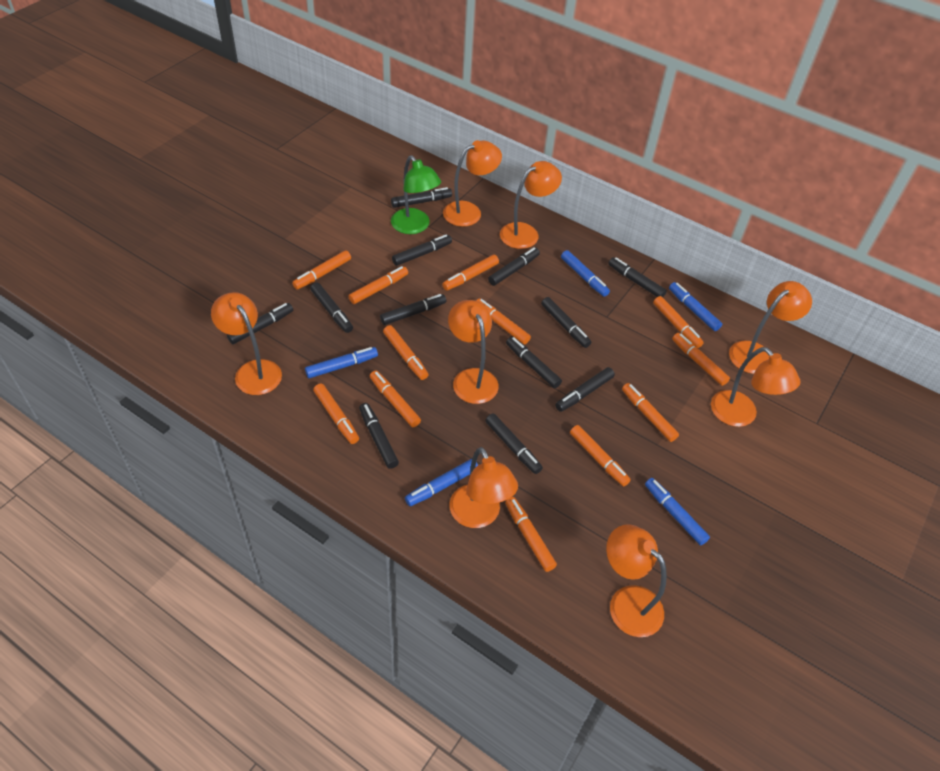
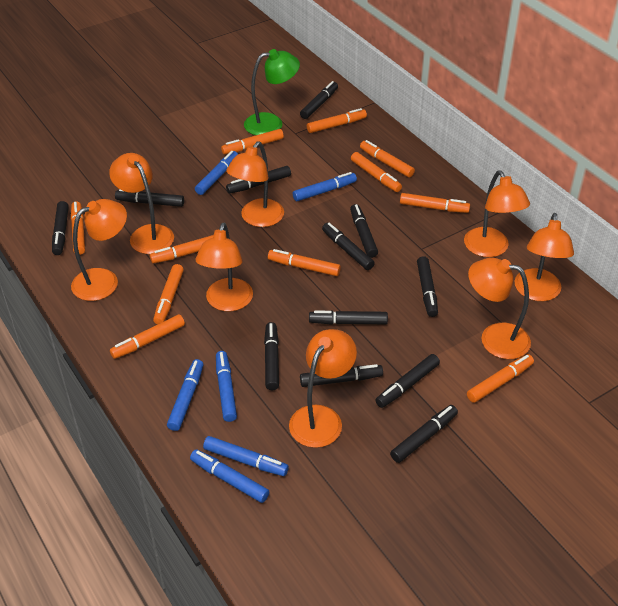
blue marker: [305,347,378,378] [405,459,478,506] [561,250,610,297] [645,478,710,545] [669,282,722,331] = 5 -> [167,359,204,431] [190,449,269,503] [195,151,238,195] [203,436,289,476] [216,351,237,422] [293,172,357,201] = 6
orange marker: [292,250,351,290] [313,384,359,444] [348,266,408,304] [370,371,421,427] [383,325,428,380] [442,255,499,291] [476,298,531,345] [505,497,557,572] [570,425,631,486] [622,383,679,442] [653,296,704,348] [672,333,730,386] = 12 -> [71,201,85,255] [110,314,185,359] [150,235,214,264] [153,264,184,325] [221,129,284,154] [268,249,341,276] [307,108,367,133] [351,152,402,192] [360,140,415,177] [400,193,470,213] [467,354,534,403] = 11

